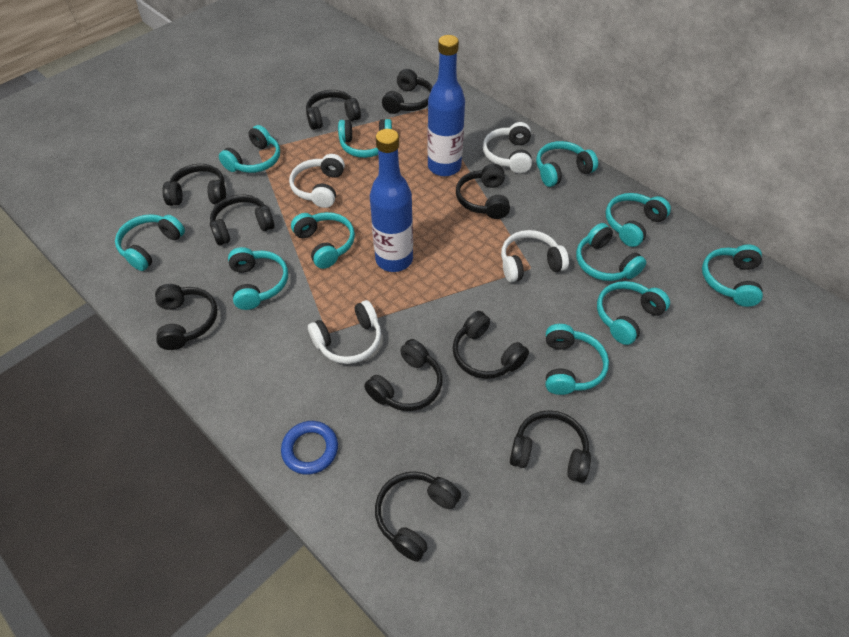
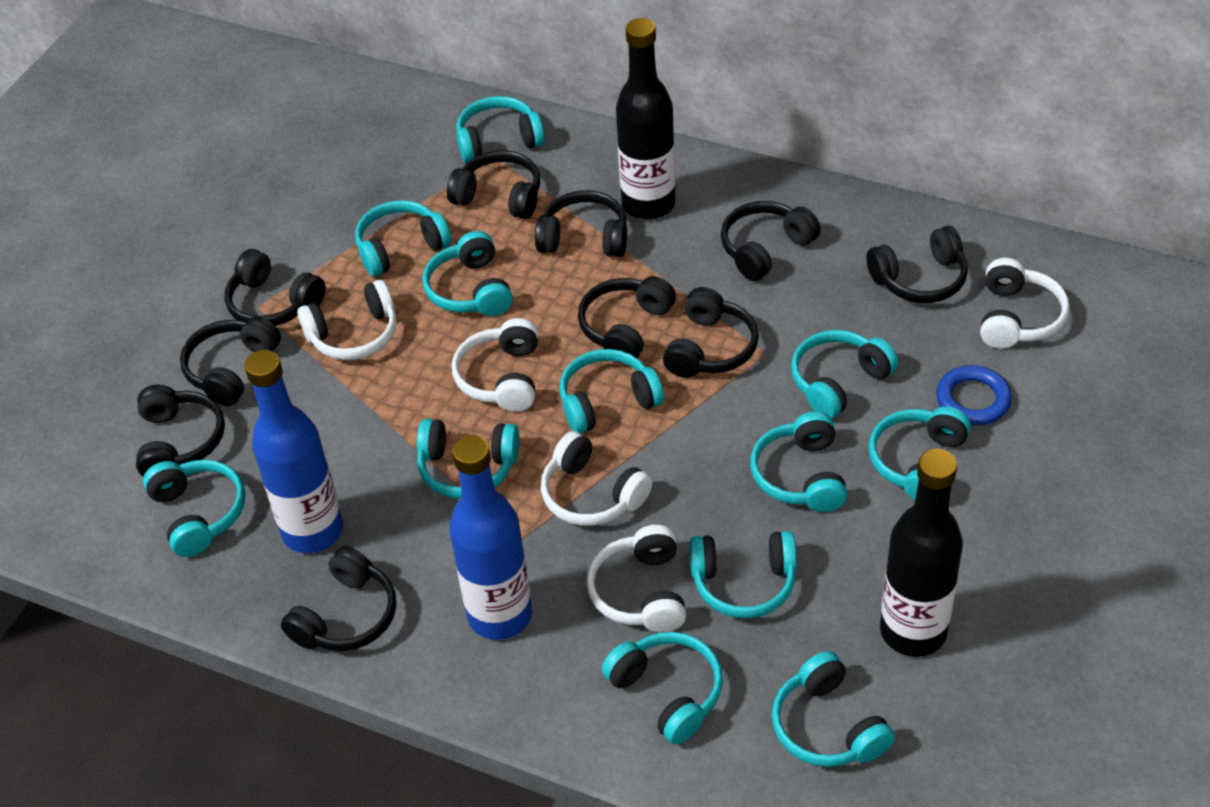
black bottle: none = 0 -> [616,18,676,220] [880,449,963,657] = 2
turquoise headphones: [115,214,185,271] [219,125,280,173] [228,247,288,310] [291,212,355,269] [338,119,392,158] [536,141,598,187] [546,324,609,395] [576,223,646,281] [597,281,670,345] [606,193,671,247] [702,244,763,307] = 11 -> [143,460,245,557] [355,200,452,277] [417,419,520,499] [422,231,513,316] [456,96,545,163] [560,349,664,433] [602,632,723,745] [690,531,797,618] [750,412,848,512] [772,651,895,767] [791,330,898,419] [868,406,971,500] = 12
white headphones: [289,154,345,208] [308,300,381,364] [483,122,532,173] [501,230,569,282] = 4 -> [297,280,396,360] [452,318,538,412] [541,431,653,526] [587,525,686,632] [980,258,1069,349] = 5

